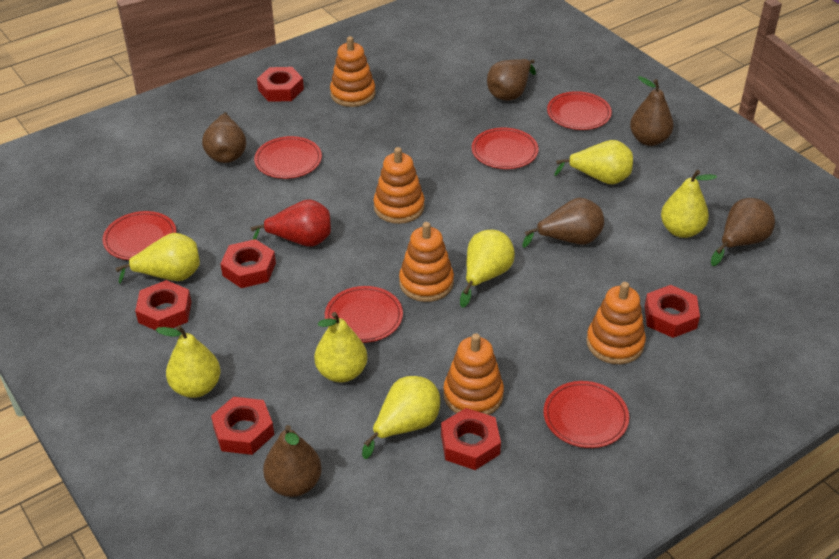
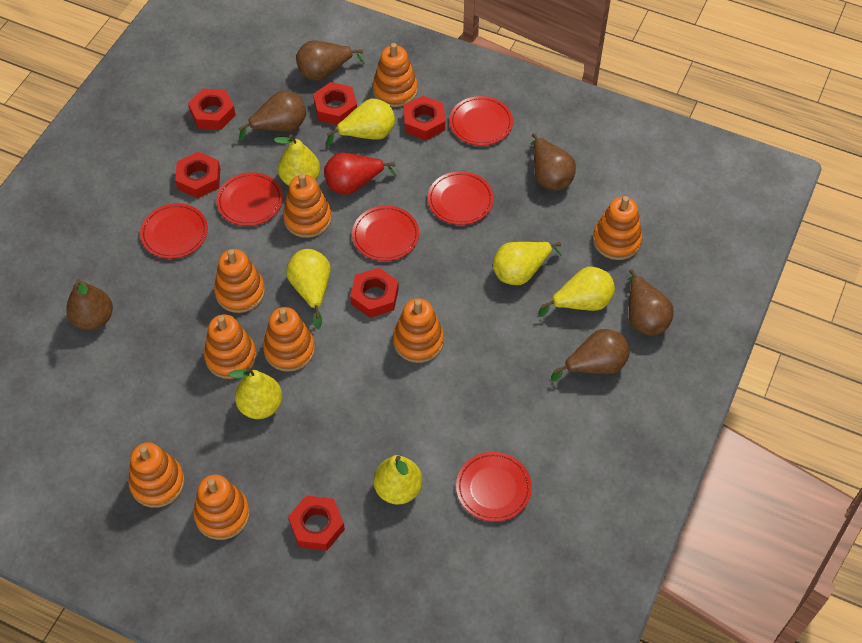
orange stacking toy: [330,36,376,107] [374,147,425,224] [399,222,454,302] [443,333,504,415] [586,282,646,364] = 5 -> [128,442,185,508] [193,475,250,540] [204,314,257,379] [214,249,265,313] [263,307,315,372] [283,174,332,238] [373,43,418,107] [393,298,444,363] [593,196,642,260] = 9

